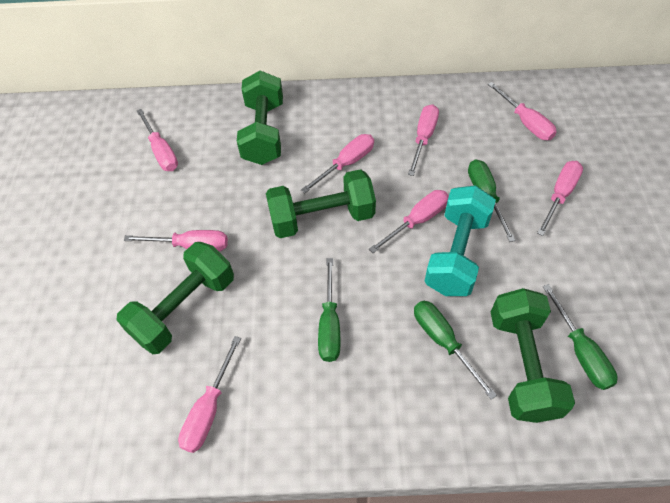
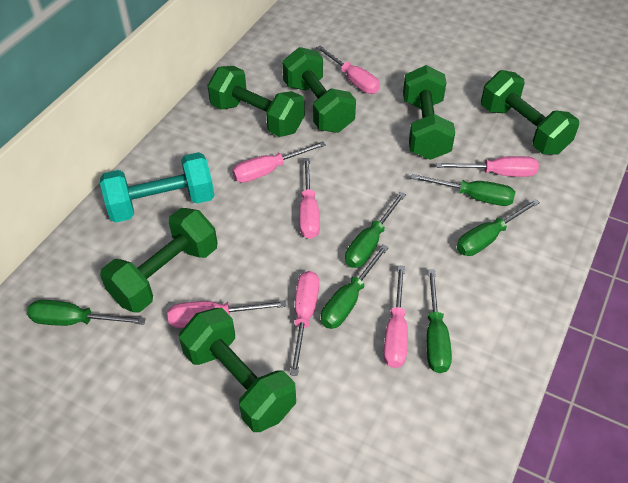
green dumbbell: [117,242,234,354] [237,71,283,165] [266,169,376,238] [491,288,575,423] = 4 -> [100,208,217,312] [179,308,296,432] [207,66,305,137] [282,47,356,133] [403,65,455,160] [481,70,579,155] = 6
green screwdriver: [318,258,340,362] [414,301,497,400] [468,159,516,242] [543,284,618,390] = 4 -> [27,300,146,326] [321,244,389,329] [345,192,406,268] [411,174,515,206] [426,269,452,373] [457,199,540,256] = 6
pink screwdriver: [124,230,228,251] [137,109,178,171] [178,336,241,453] [301,134,374,193] [369,190,449,253] [408,104,439,176] [488,82,557,140] [537,161,583,236] = 8 -> [167,300,287,328] [232,141,326,183] [290,271,319,376] [299,158,320,239] [316,46,380,94] [383,265,408,368] [436,156,539,177] = 7

